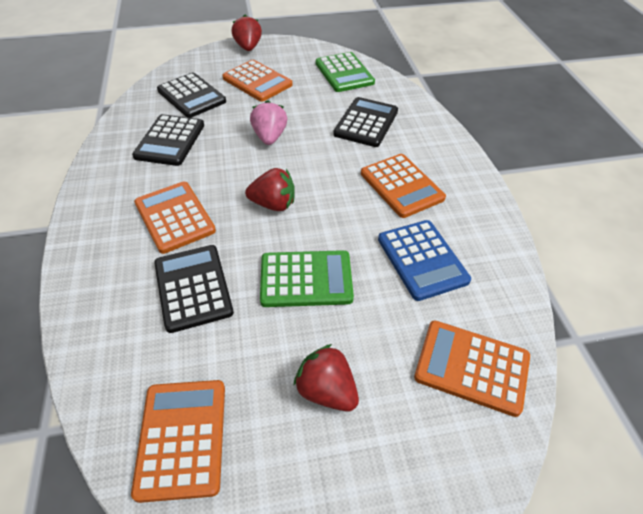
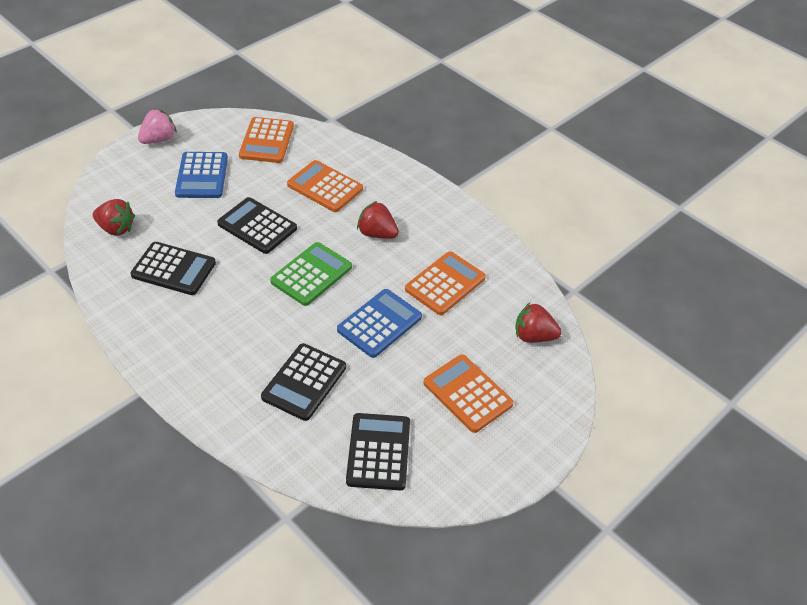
blue calculator: [378,220,471,301] = 1 -> [175,152,228,198] [337,289,422,358] = 2
green calculator: [260,250,354,307] [316,52,375,92] = 2 -> [270,242,352,306] = 1
orange calculator: [131,380,225,503] [134,182,216,254] [223,60,293,102] [361,154,446,218] [414,320,530,417] = 5 -> [239,117,294,163] [287,160,363,212] [405,251,486,315] [424,354,514,433] = 4

